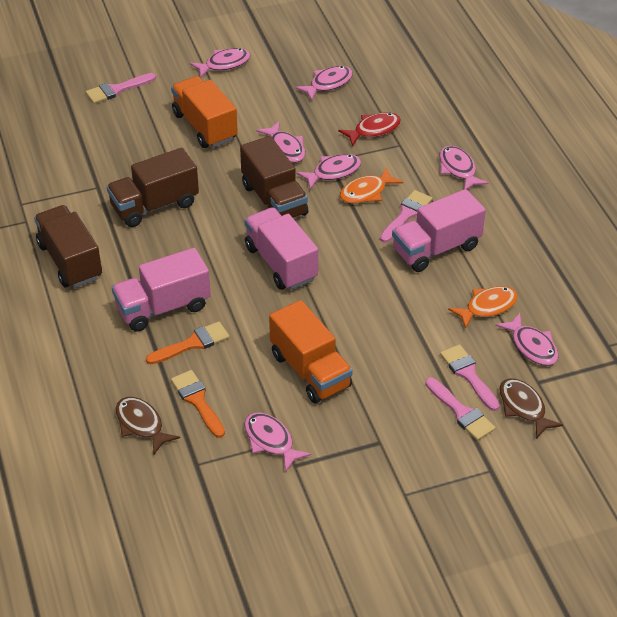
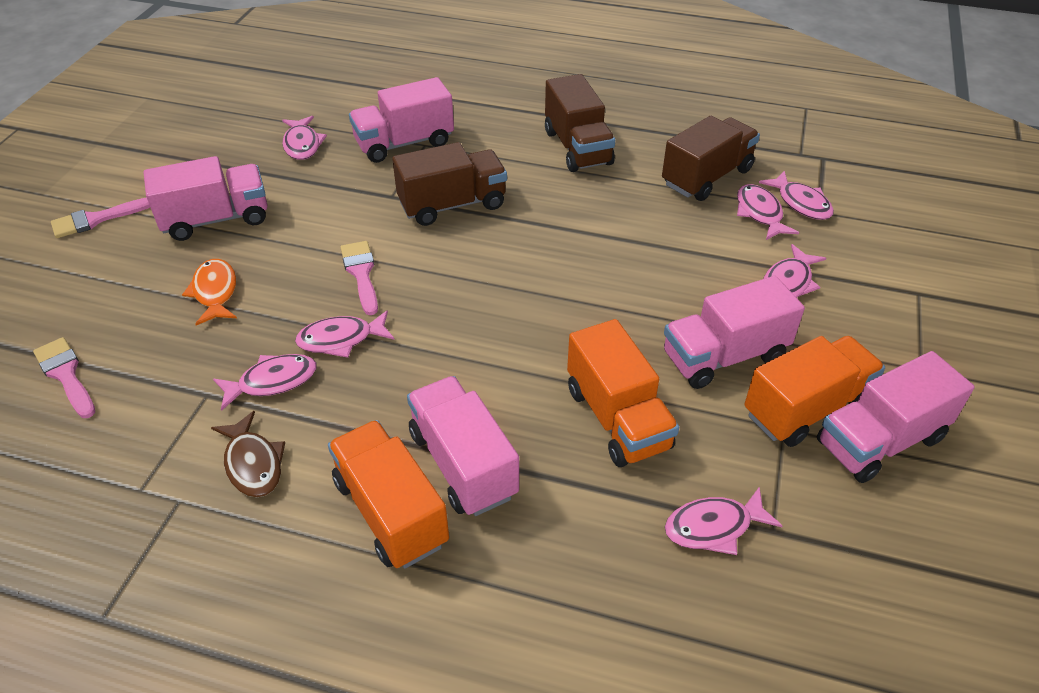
brown fish: [116,397,180,454] [499,378,563,439] = 2 -> [211,411,285,498] = 1
orange brush: [146,321,230,364] [171,370,225,438] = 2 -> none = 0
orange fish: [340,167,403,204] [448,286,518,329] = 2 -> [182,259,237,325] = 1
orange truck: [171,76,238,148] [269,300,353,403] = 2 -> [328,420,449,569] [567,319,679,467] [744,336,885,447] = 3
pink brush: [86,73,156,104] [380,190,432,243] [425,377,496,441] [440,344,500,411] = 4 -> [33,337,95,418] [51,197,150,238] [340,241,378,315] = 3
pink truck: [112,248,211,332] [245,207,318,290] [392,189,486,272] = 3 -> [144,156,268,241] [349,77,454,163] [407,376,519,516] [664,276,805,389] [817,351,975,483] = 5
red fish: [338,113,401,146] = 1 -> none = 0

